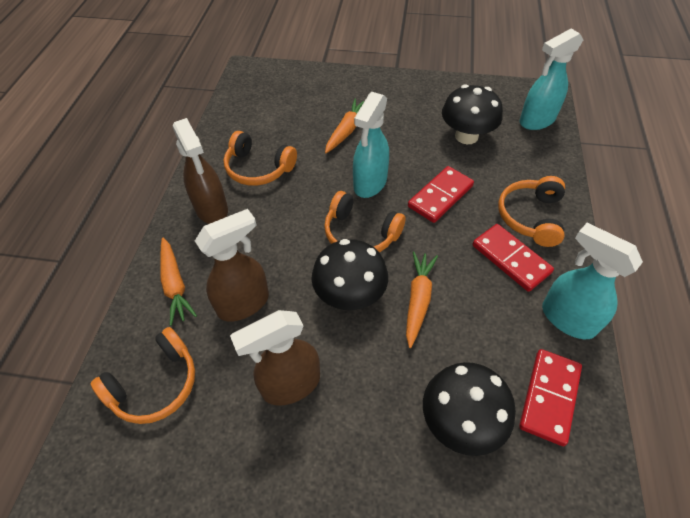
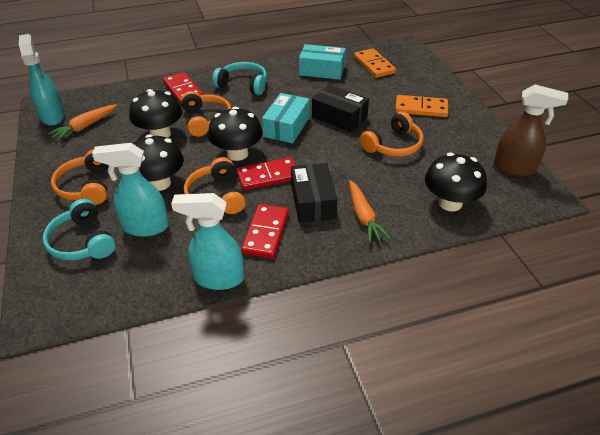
black box: none = 0 -> [291,163,337,223] [312,85,369,132] = 2
black mushroom: [312,239,388,310] [423,362,516,456] [442,84,503,144] = 3 -> [129,89,182,138] [133,134,184,191] [208,107,263,161] [425,153,487,211] = 4
brown spray bottle: [173,118,228,224] [195,209,269,322] [230,310,320,406] = 3 -> [493,85,568,177] = 1
orange carrot: [160,238,197,326] [325,99,364,153] [406,252,438,348] = 3 -> [48,104,117,141] [349,180,390,243] = 2
orange domino: none = 0 -> [354,48,396,78] [395,95,448,117] = 2
turquoise box: none = 0 -> [262,93,310,143] [299,44,346,80] = 2
turquoise headphones: none = 0 -> [42,199,116,261] [212,62,267,95] = 2

